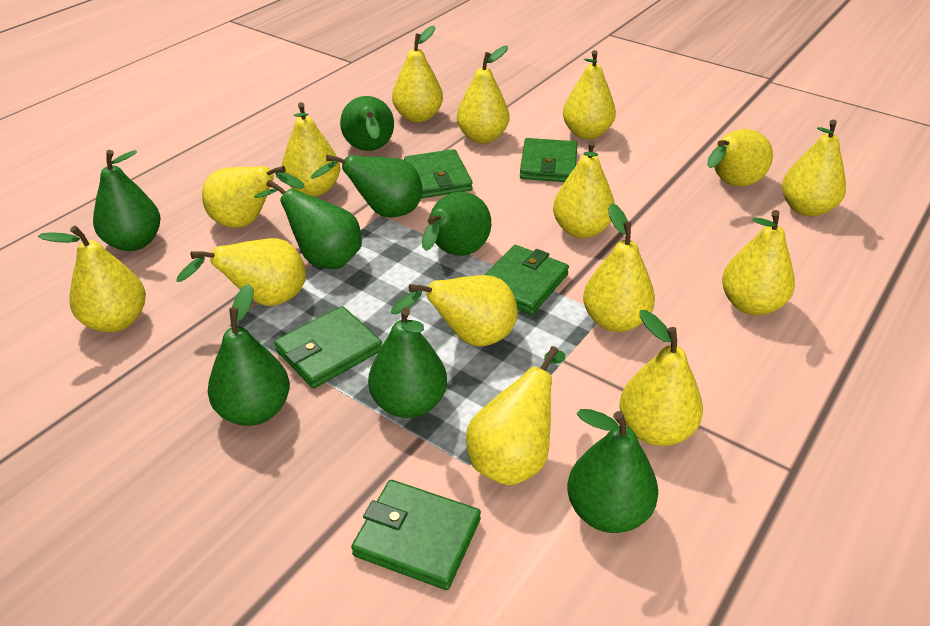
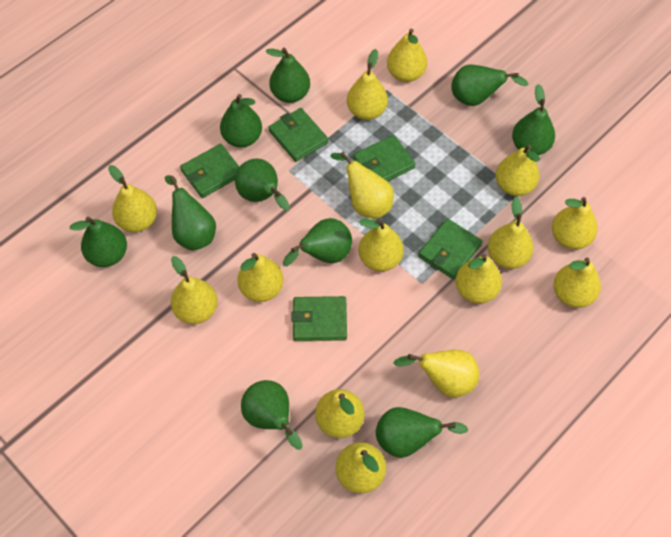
green pear: [93,150,161,251] [208,284,290,426] [254,180,362,269] [311,155,423,218] [340,96,394,151] [368,307,447,418] [422,192,491,256] [567,409,658,533] = 8 -> [69,217,127,267] [165,175,216,251] [220,94,262,147] [235,158,290,210] [241,380,303,450] [266,48,310,103] [283,218,352,266] [376,407,469,458] [451,65,528,106] [512,84,555,155] = 10

